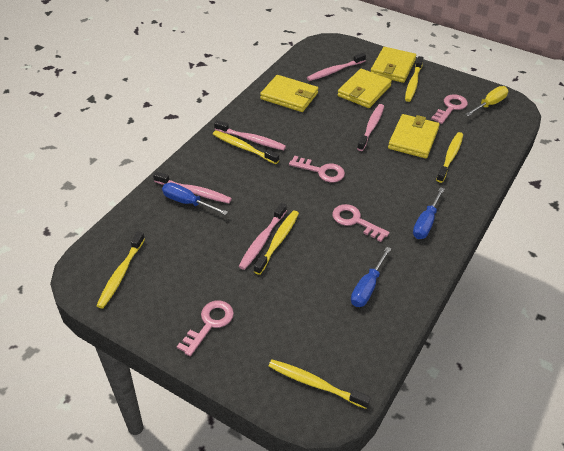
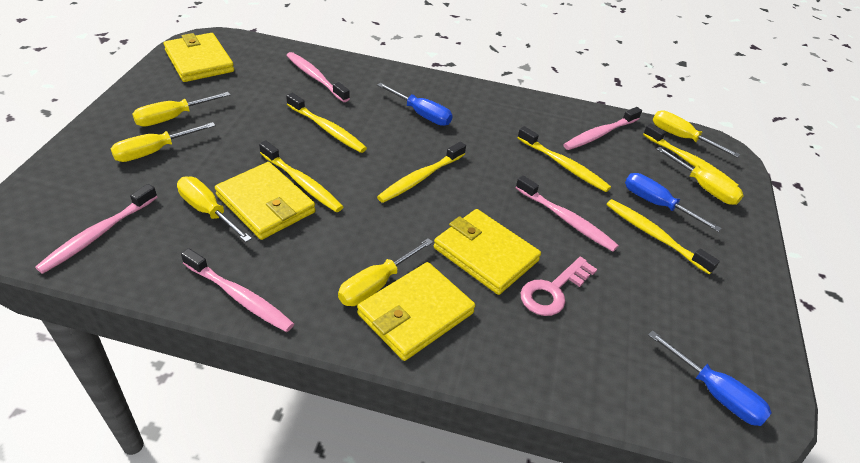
pink key: [177,301,234,356] [289,156,345,182] [332,204,390,242] [431,94,468,124] = 4 -> [521,257,597,316] = 1
yellow screwdriver: [465,86,508,116] = 1 -> [111,122,216,162] [132,92,230,126] [177,176,252,242] [338,238,433,306] [653,110,740,158] [656,147,744,205] = 6

